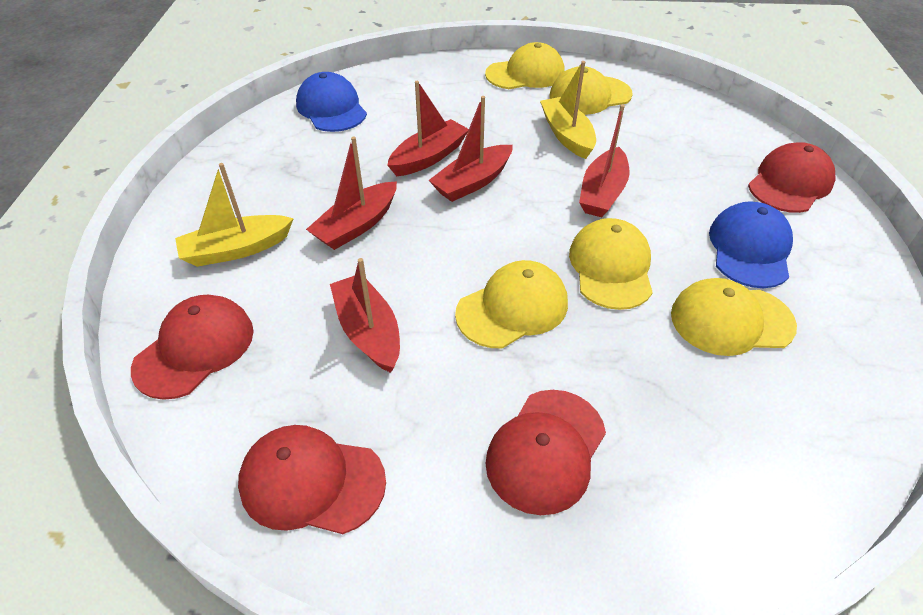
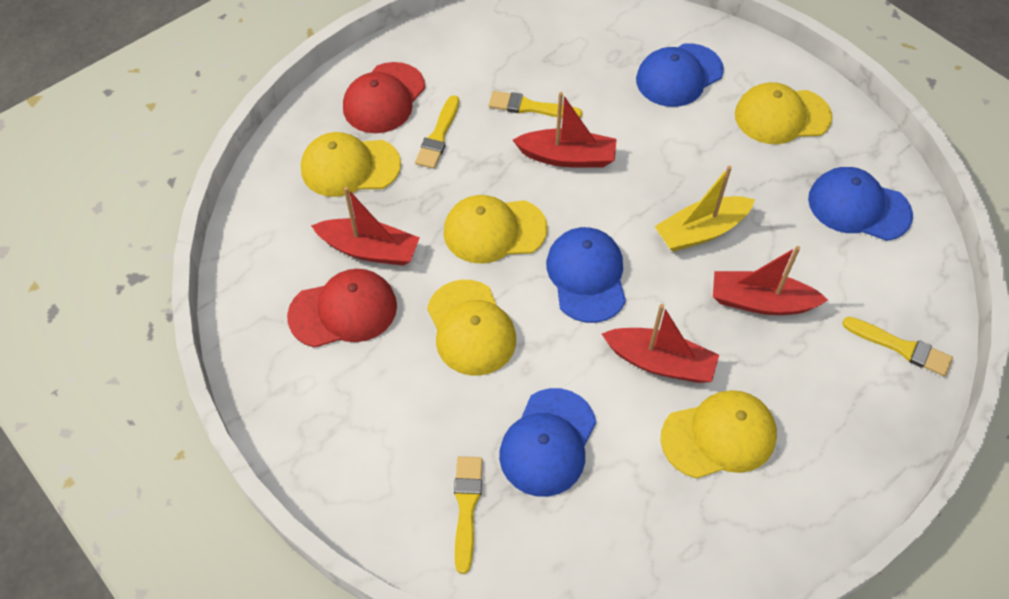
blue cap: [296,72,367,132] [709,201,793,288] = 2 -> [499,388,596,497] [546,227,626,323] [636,43,724,107] [808,167,913,241] = 4
red boat: [306,136,397,250] [330,258,400,373] [387,81,469,176] [429,96,513,202] [579,104,630,217] = 5 -> [311,187,420,266] [513,92,617,168] [602,304,719,383] [713,246,828,315] = 4
red cap: [131,295,253,400] [238,425,386,534] [485,390,606,515] [748,142,835,213] = 4 -> [287,269,397,348] [343,62,425,133] = 2
yellow boat: [175,163,294,267] [540,61,596,159] = 2 -> [654,166,755,252] = 1
yellow brush: none = 0 -> [415,95,459,169] [454,456,483,574] [489,91,582,118] [842,317,953,377] = 4

